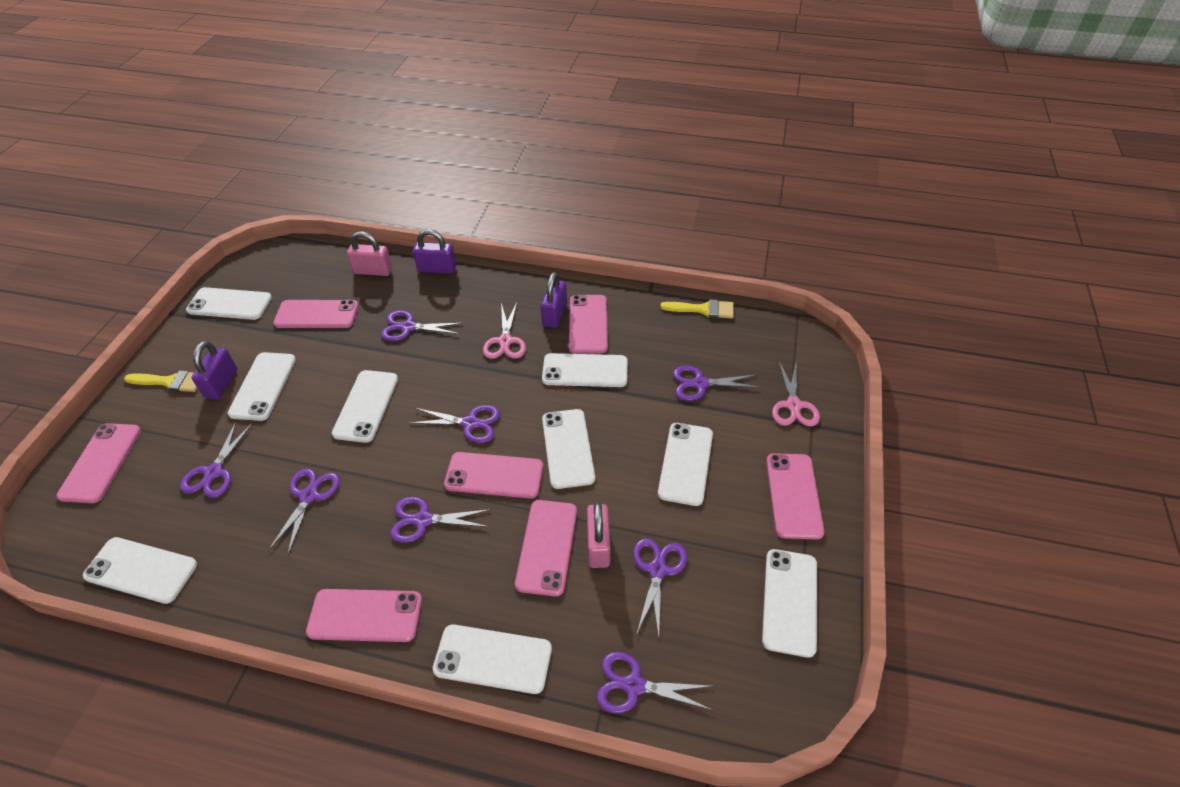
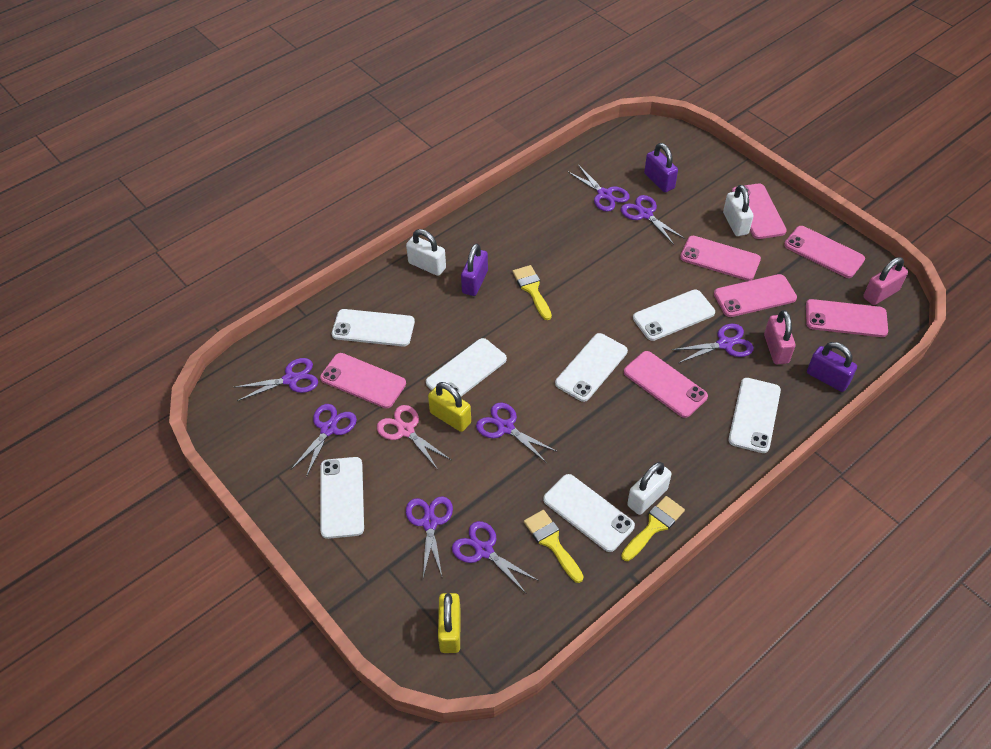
pink scissors: [483,303,526,359] [772,360,820,426] = 2 -> [377,405,451,470] = 1
white padlock: none = 0 -> [406,229,446,276] [627,462,672,515] [723,185,754,236] = 3
white phone: [83,537,197,604] [186,287,272,320] [228,352,296,421] [332,370,398,443] [433,624,552,694] [542,353,628,387] [542,409,595,489] [658,423,713,506] [762,549,817,658] = 9 -> [321,457,364,539] [332,309,415,346] [426,338,507,396] [543,474,635,552] [555,333,628,402] [633,289,715,341] [728,378,781,453] = 7
yellow brush: [124,370,197,392] [660,299,734,318] = 2 -> [512,265,552,320] [524,510,584,583] [621,496,685,561] = 3
yellow padlock: none = 0 -> [428,382,471,432] [438,593,461,653] = 2

